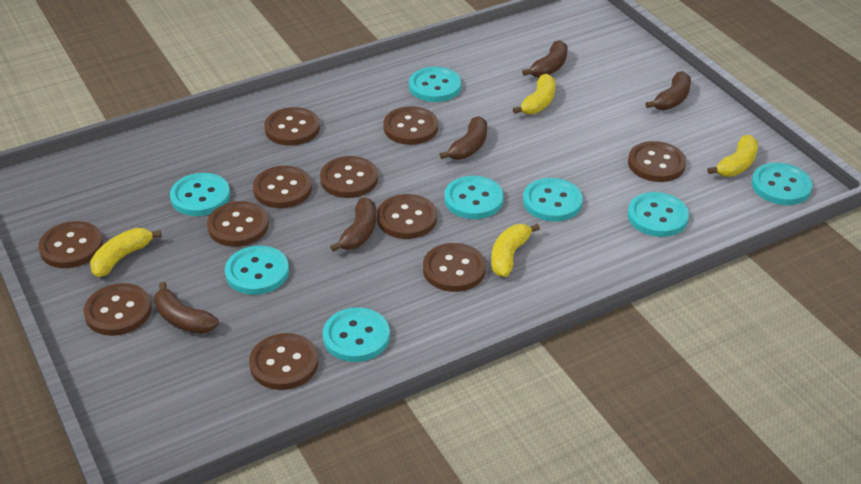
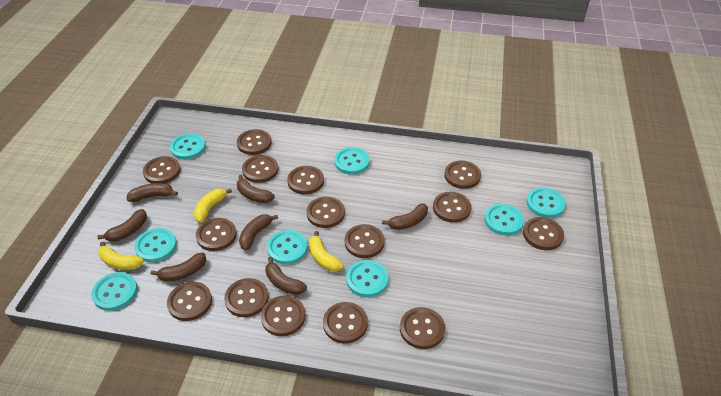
brown banana: [154,282,219,334] [330,197,376,252] [439,116,487,160] [522,40,567,78] [645,71,691,110] = 5 -> [98,209,147,242] [127,183,178,202] [151,253,206,282] [237,175,275,203] [239,214,278,250] [265,257,307,295] [382,203,428,230] = 7
brown button: [38,221,103,268] [83,283,152,336] [207,201,269,247] [249,333,318,390] [253,166,312,208] [264,107,320,146] [320,156,378,198] [377,194,437,239] [383,106,438,145] [423,243,486,292] [628,141,686,182] = 11 -> [143,156,180,183] [167,282,212,321] [196,218,237,251] [224,278,269,317] [237,129,272,155] [242,155,278,183] [261,295,306,336] [287,166,324,194] [306,197,345,228] [323,302,368,344] [345,224,385,258] [400,307,445,349] [433,192,471,223] [444,161,481,189] [523,217,564,250] = 15
yellow banana: [90,228,162,277] [491,224,540,277] [513,74,555,115] [707,135,758,177] = 4 -> [98,242,144,270] [194,189,232,222] [309,231,343,271] = 3

